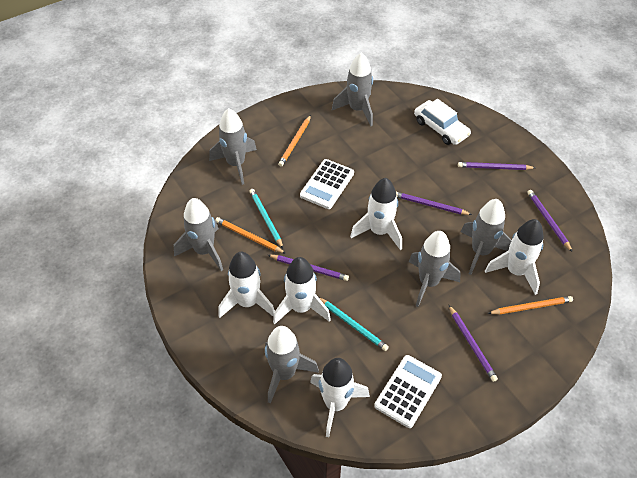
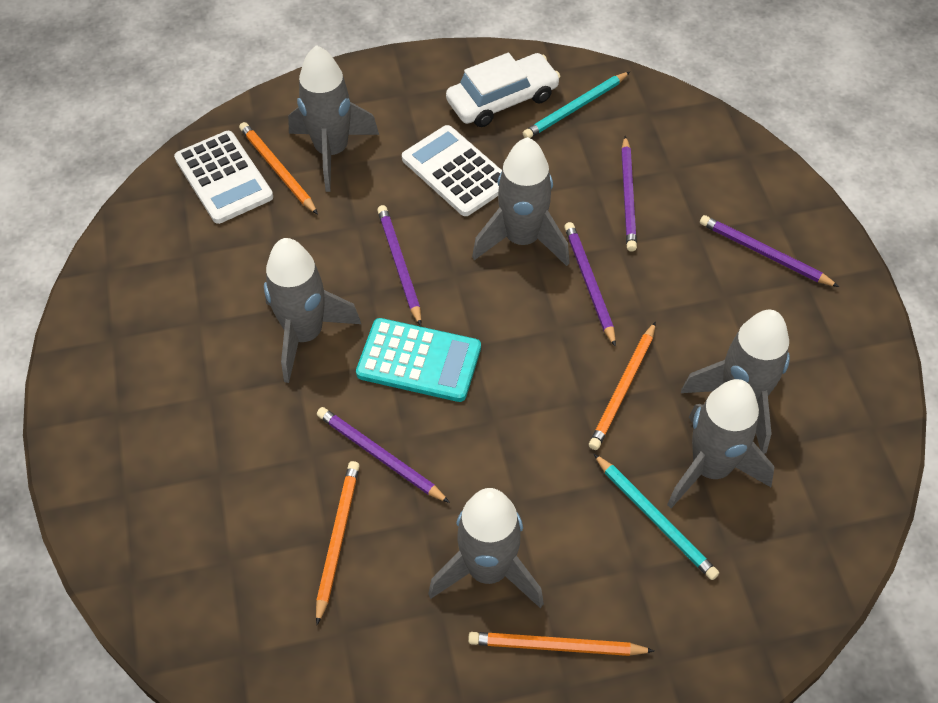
orange pencil: [215,217,286,254] [278,115,311,167] [488,296,573,315] = 3 -> [239,122,318,214] [316,461,360,625] [468,632,654,656] [589,322,656,450] = 4
turquoise calculator: none = 0 -> [356,318,481,402] = 1
white rocket: [218,252,275,318] [273,257,331,324] [310,358,370,437] [350,178,402,250] [485,219,544,295] = 5 -> none = 0

